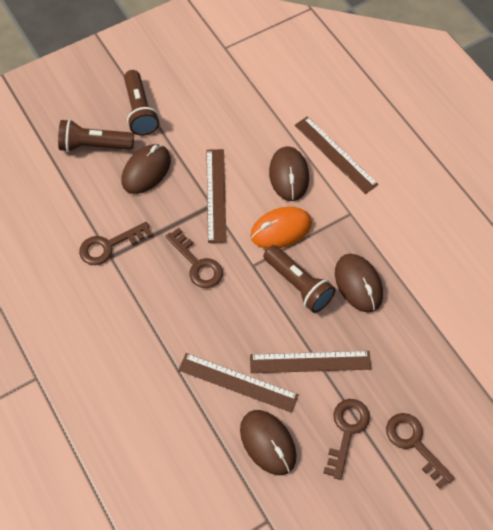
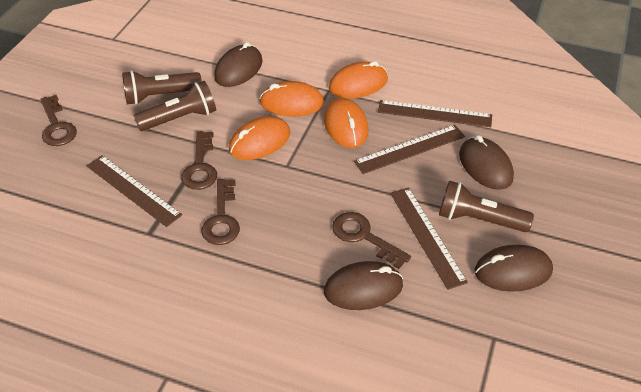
orange mouse: [250,207,312,249] = 1 -> [229,116,290,160] [259,81,324,116] [324,98,369,148] [329,61,388,98] = 4

